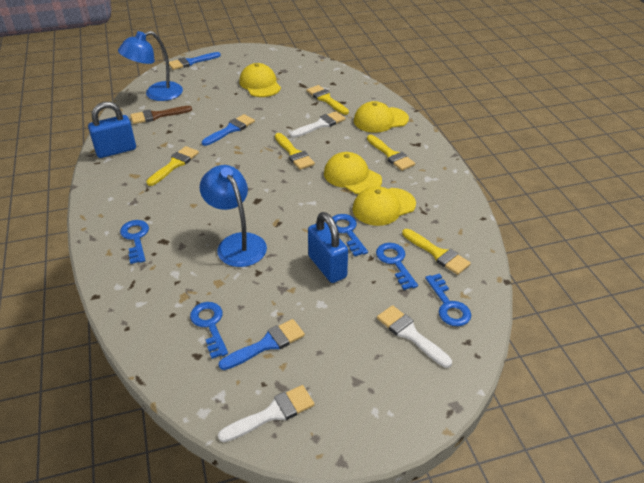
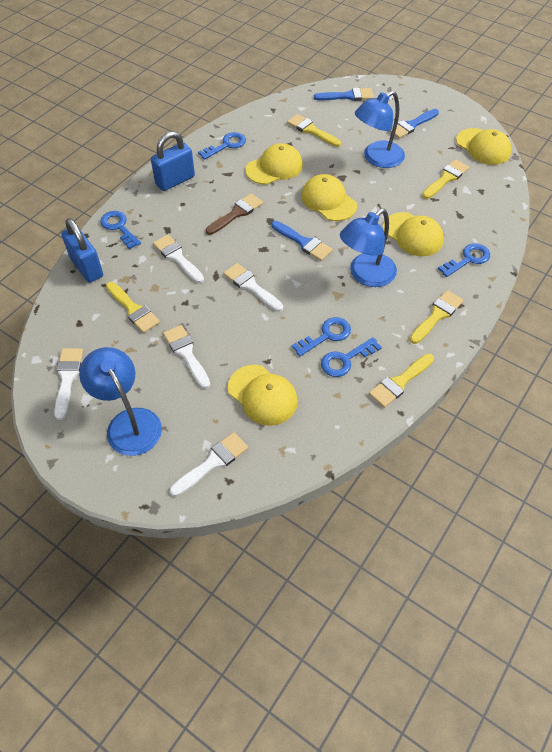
blue lamp: [118,31,183,101] [200,165,267,267] = 2 -> [79,347,162,456] [340,209,397,287] [355,91,405,168] = 3
white brush: [218,385,315,442] [290,111,346,138] [377,305,452,368] = 3 -> [54,348,83,420] [153,235,204,283] [163,325,210,389] [170,432,248,496] [223,263,283,312] = 5
yellow cap: [239,63,281,97] [324,152,382,194] [352,186,416,226] [354,101,409,133] = 4 -> [228,365,298,426] [246,143,303,185] [301,174,357,221] [383,212,444,256] [456,128,511,165] = 5

